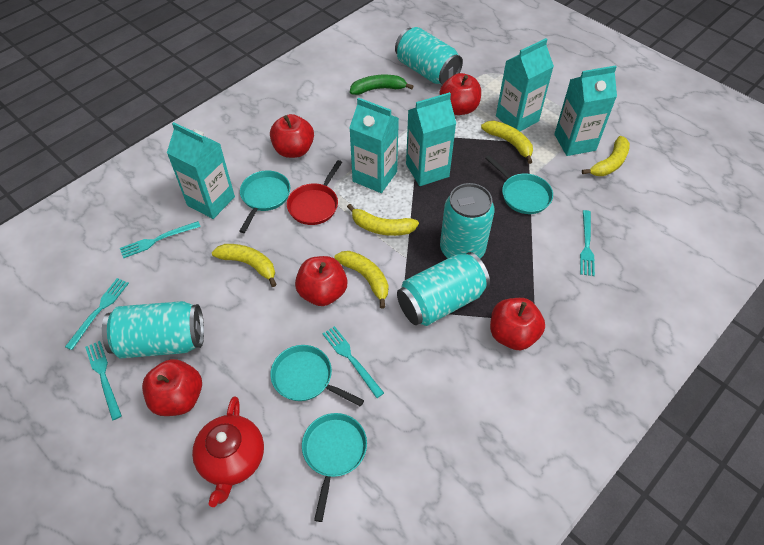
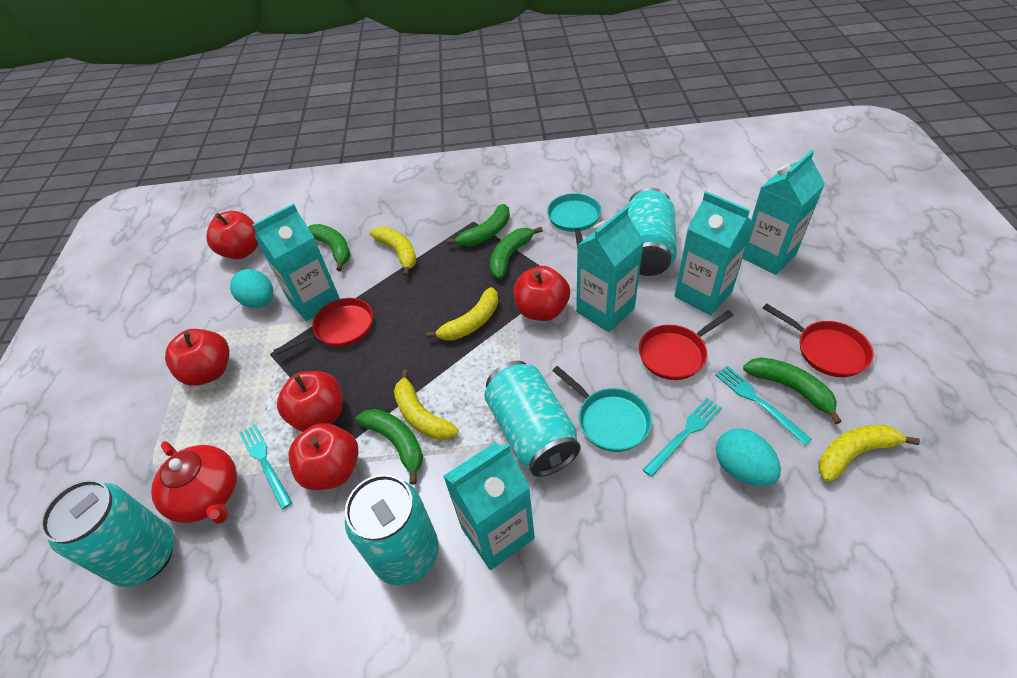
green banana: [350,75,413,95] = 1 -> [308,224,350,271] [356,409,423,485] [447,204,510,247] [490,227,543,279] [743,357,842,424] = 5
red pan: [287,160,342,225] = 1 -> [274,298,373,355] [639,310,733,380] [763,303,874,377] = 3
turquoise egg: none = 0 -> [230,269,273,308] [716,428,781,486] = 2
turquoise fork: [65,278,129,350] [85,341,122,420] [120,221,201,258] [322,326,384,398] [580,210,595,276] = 5 -> [239,424,292,509] [643,398,722,477] [716,366,812,446] = 3
turquoise pan: [239,170,290,233] [270,345,364,407] [302,413,367,522] [485,155,553,214] = 4 -> [547,193,601,247] [552,366,652,452] = 2
yellow banana: [212,244,277,287] [334,251,388,308] [347,204,419,236] [481,121,533,164] [582,136,630,176] = 5 -> [370,227,417,276] [394,369,458,440] [426,287,498,341] [818,425,920,482] = 4

